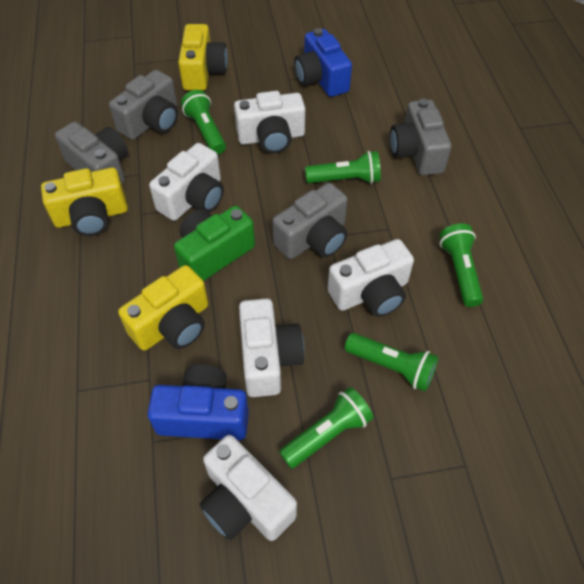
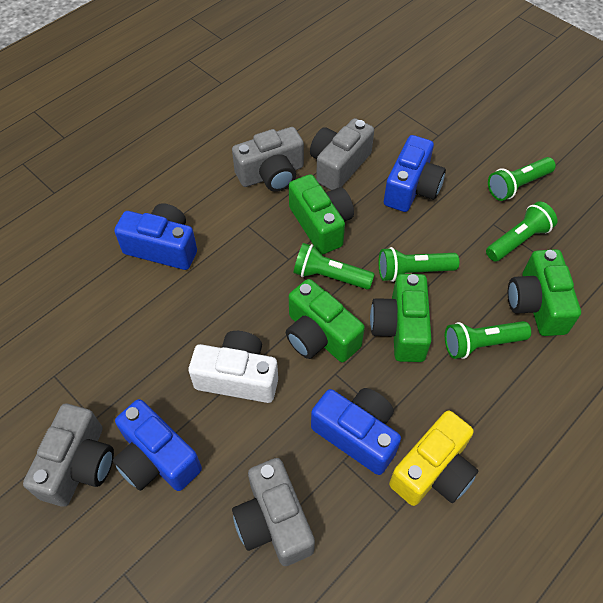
blue camera: [147,364,249,440] [294,28,352,97] = 2 -> [112,399,202,491] [114,203,197,270] [311,388,401,475] [384,135,446,212] = 4
green camera: [174,206,255,281] = 1 -> [286,279,365,362] [289,174,354,255] [370,274,432,362] [508,249,581,336] = 4
white camera: [149,143,224,221] [199,435,297,541] [234,91,305,153] [239,298,305,397] [327,239,414,317] = 5 -> [189,331,278,403] = 1
yellow camera: [41,167,128,236] [118,265,208,351] [178,24,228,91] = 3 -> [389,410,478,506] = 1

